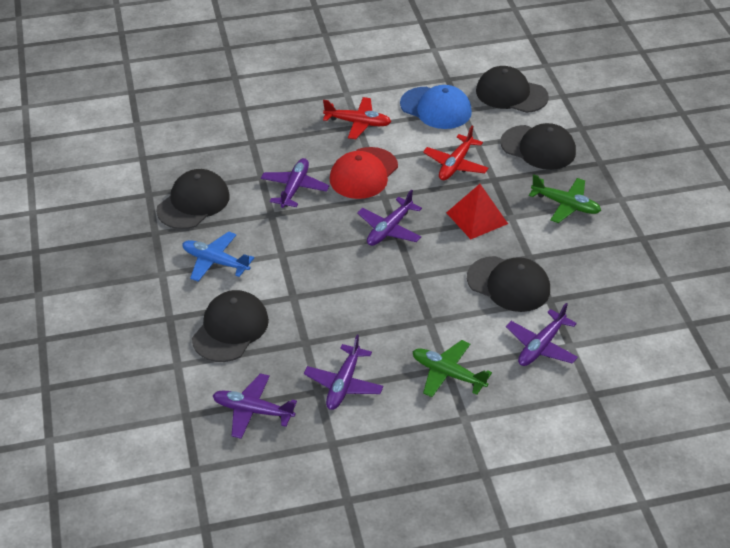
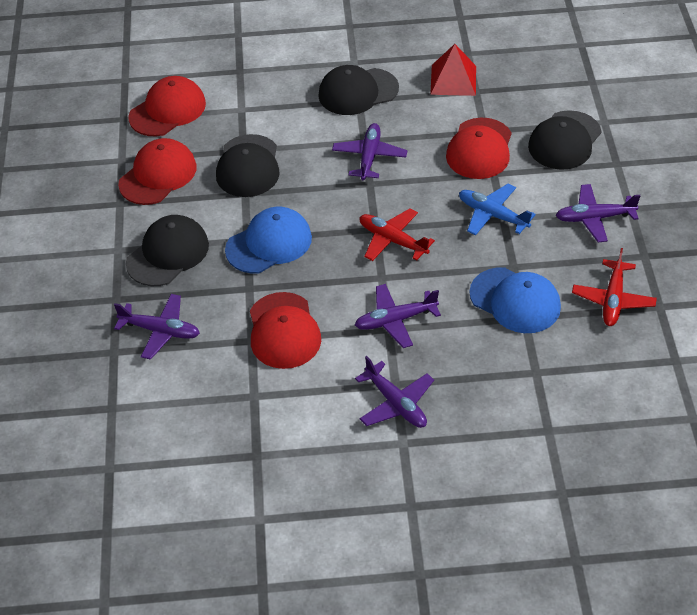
black cap: [156,169,230,229] [192,290,269,362] [467,256,550,312] [476,66,549,113] [501,123,576,170] = 5 -> [126,215,209,286] [216,134,280,197] [318,65,399,115] [528,110,602,170] = 4
blue cap: [400,85,472,129] = 1 -> [225,207,312,273] [469,267,561,333] = 2
green plane: [412,340,492,397] [529,174,601,223] = 2 -> none = 0
red cap: [330,147,398,199] = 1 -> [118,138,197,205] [129,76,206,136] [250,292,321,369] [446,118,512,179] = 4

